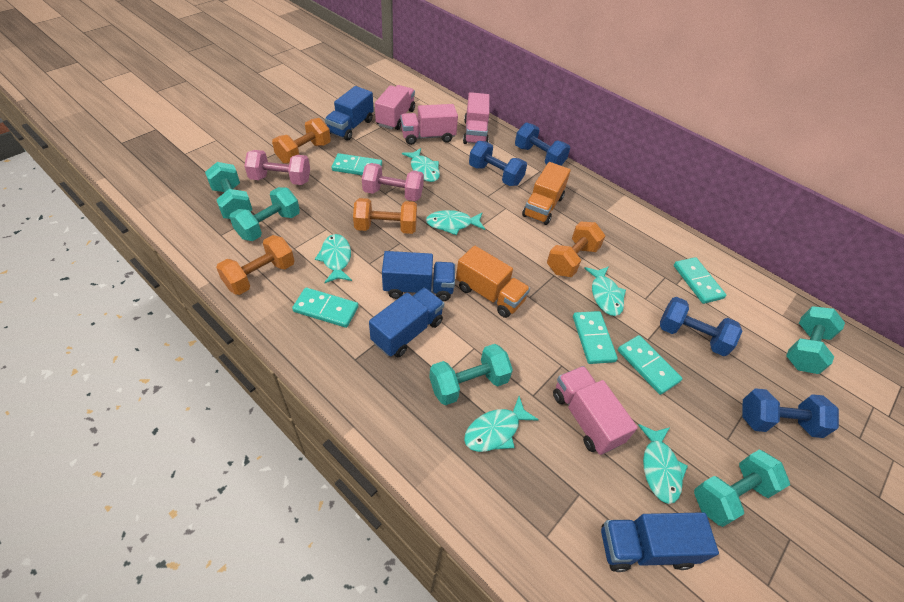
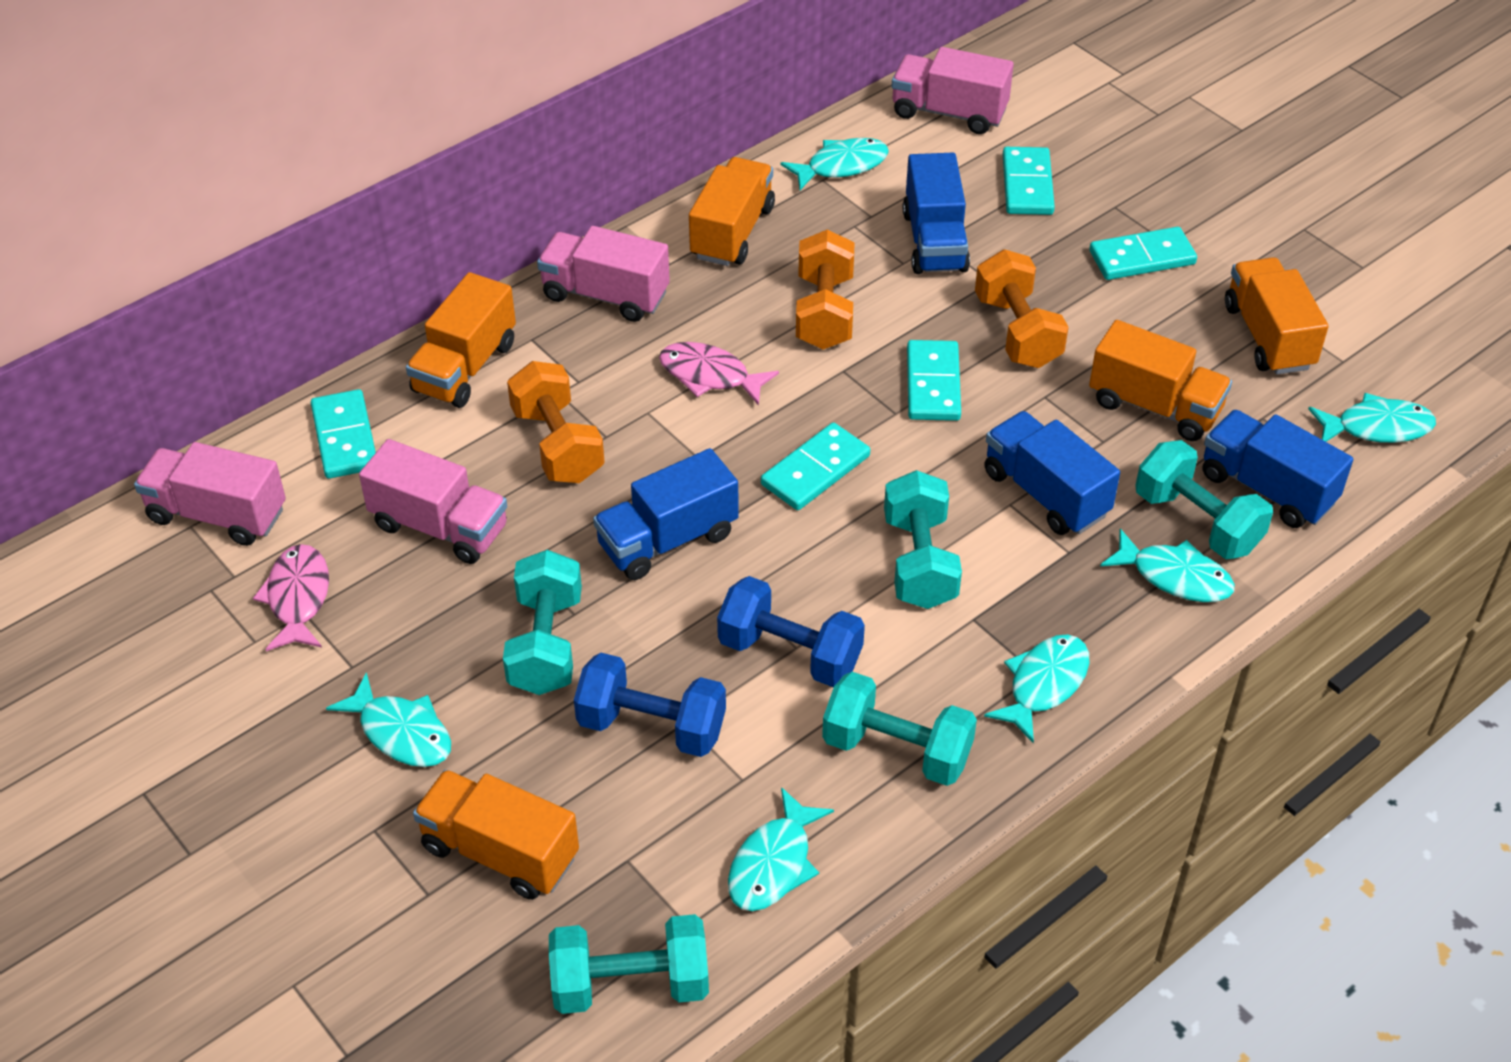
blue dumbbell: [469,141,527,186] [515,122,570,166] [660,297,742,356] [742,388,839,438] = 4 -> [574,653,726,757] [717,576,865,687] = 2
orange dumbbell: [216,235,294,295] [272,118,331,164] [353,198,417,234] [547,222,605,277] = 4 -> [507,361,605,483] [796,230,854,350] [975,249,1069,368] = 3
orange truck: [456,246,530,318] [522,162,571,225] = 2 -> [406,272,516,408] [413,770,579,900] [689,157,775,266] [1089,320,1232,441] [1225,257,1329,375] = 5
pink dumbbell: [244,150,310,185] [362,163,424,201] = 2 -> none = 0
pink fish: none = 0 -> [253,544,329,651] [659,342,779,406] = 2

